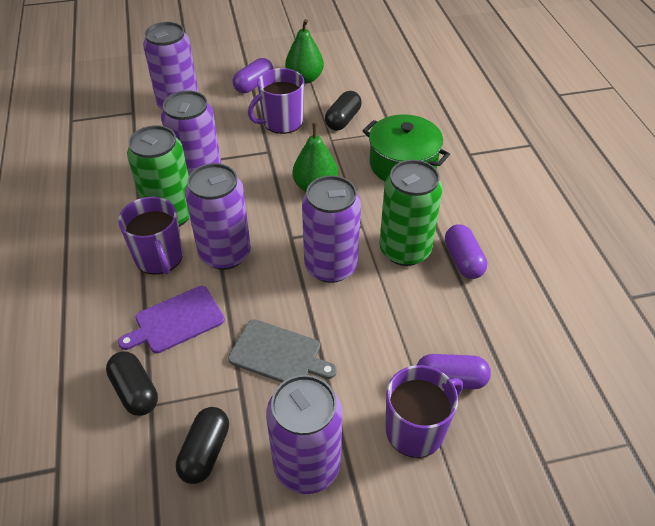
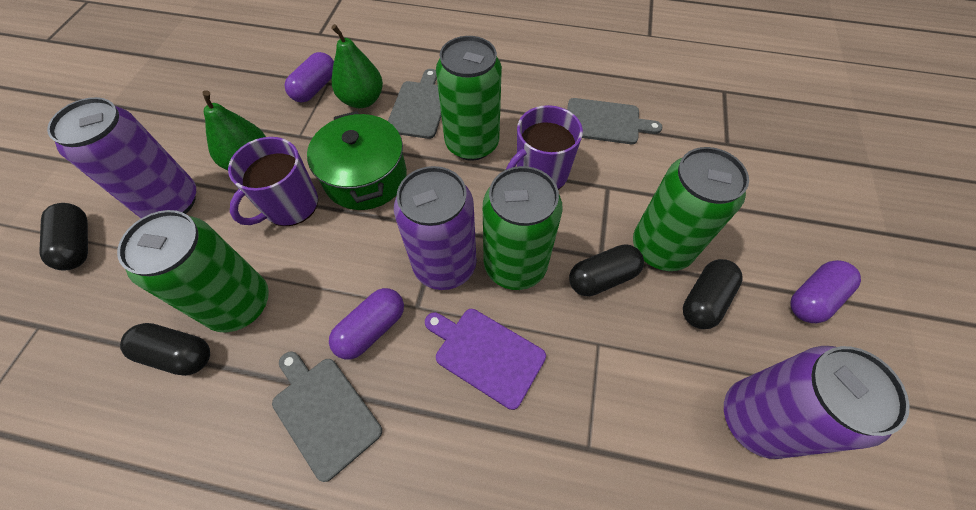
black capsule: [106,352,158,416] [176,407,229,484] [325,91,362,131] = 3 -> [39,203,88,271] [120,323,210,376] [569,244,644,296] [683,259,743,329] = 4
green can: [127,125,190,227] [379,160,442,266] = 2 -> [117,210,269,332] [436,36,502,161] [483,166,563,290] [633,147,749,271] = 4
grey cutting board: [228,319,337,382] = 1 -> [272,351,382,482] [388,69,441,139] [567,98,662,144] = 3
purple can: [143,22,198,110] [161,90,221,175] [185,163,251,270] [266,375,342,494] [302,175,361,283] = 5 -> [47,97,196,218] [394,166,477,290] [724,346,910,459] = 3
purple mug: [118,197,183,275] [248,68,304,134] [385,365,463,458] = 3 -> [228,137,318,226] [506,105,583,190] = 2

